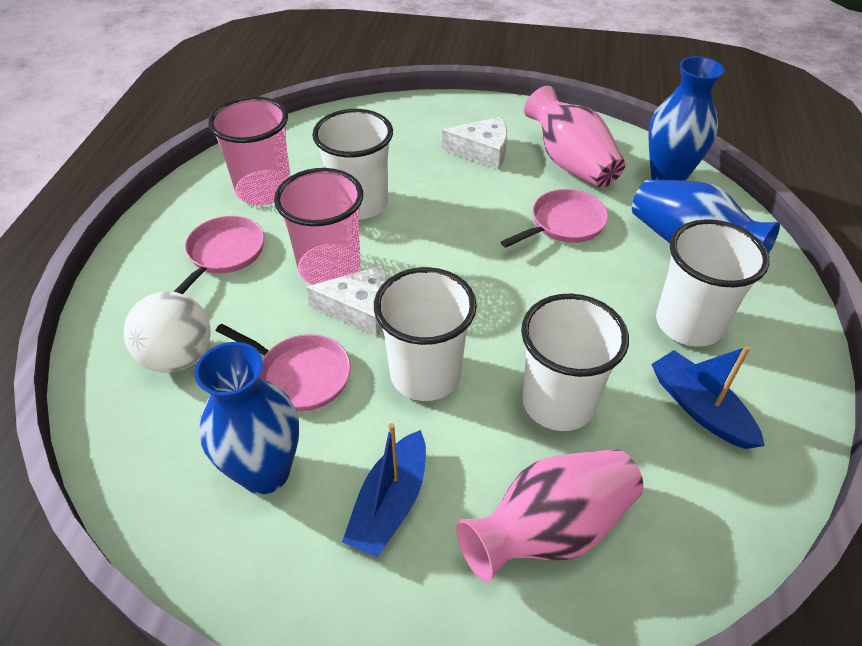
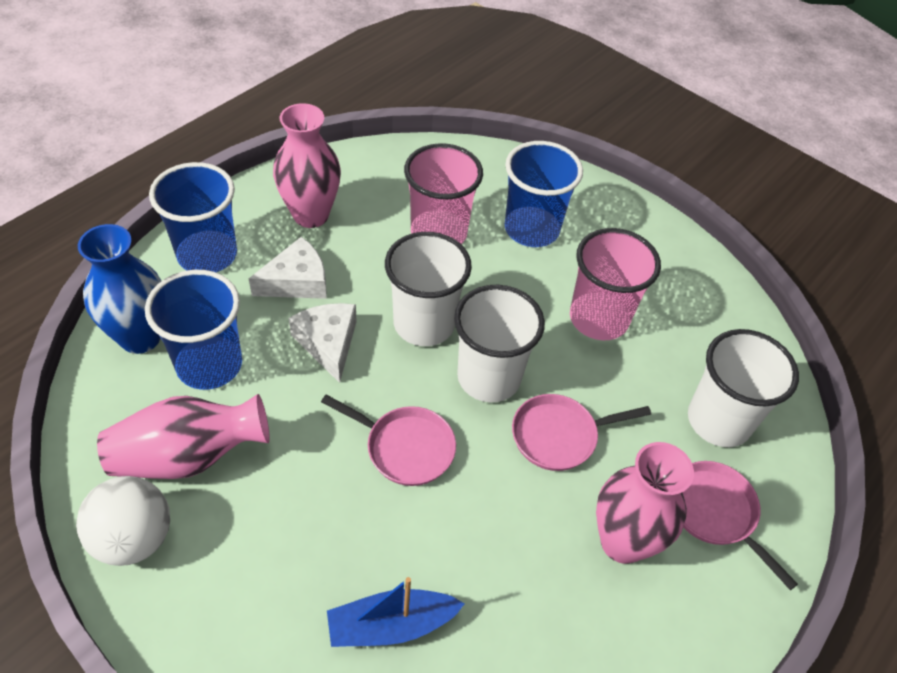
blue boat: [342,423,426,557] [651,346,765,449] = 2 -> [327,577,465,647] = 1
blue cup: none = 0 -> [145,270,242,390] [149,162,237,272] [505,141,583,247] = 3
blue vase: [194,342,299,494] [632,179,780,254] [648,56,725,181] = 3 -> [78,224,161,354] = 1
pink vase: [456,449,643,582] [524,86,626,188] = 2 -> [97,394,270,479] [273,103,341,228] [596,442,694,564] = 3
white cup: [312,109,393,219] [374,267,477,401] [521,294,629,431] [656,219,770,347] = 4 -> [385,232,472,346] [454,285,545,402] [688,329,799,447] = 3

